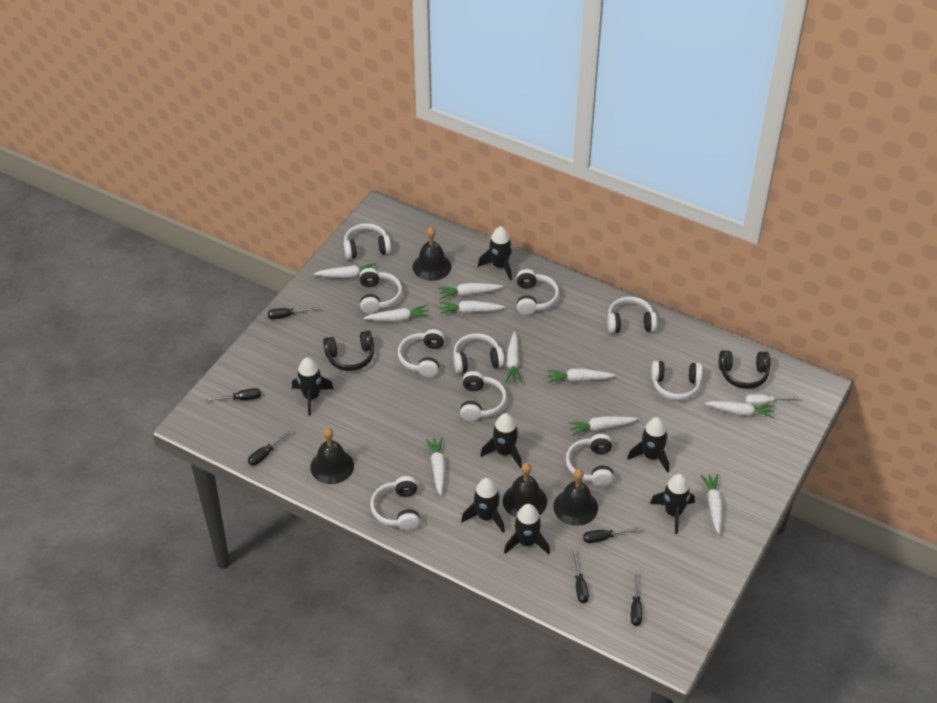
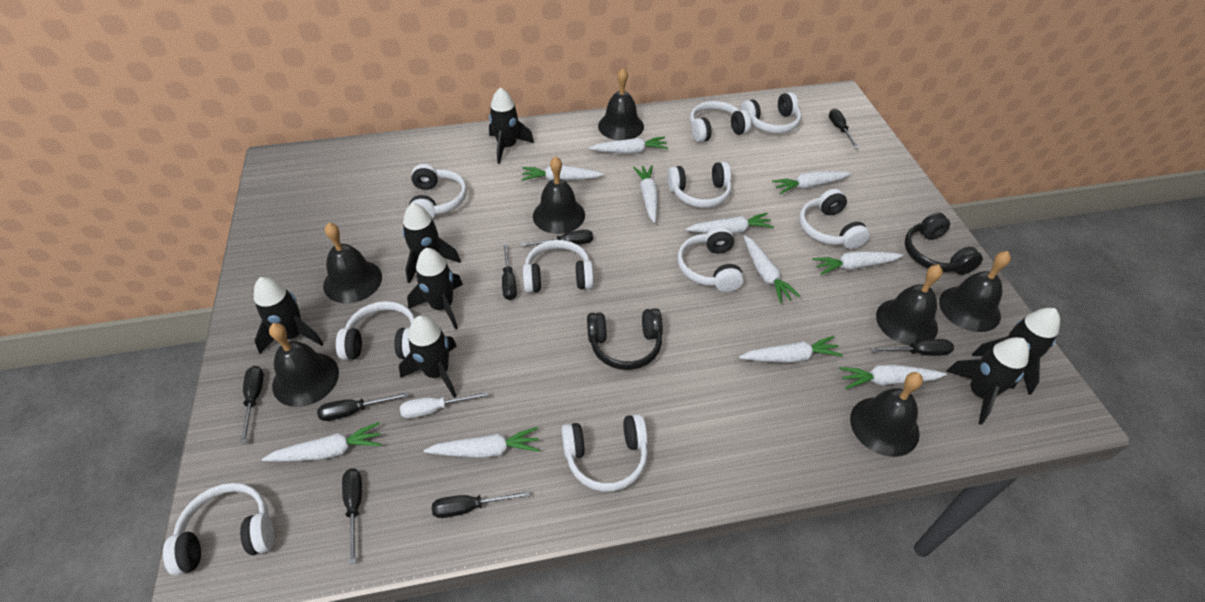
black bell: [310,428,354,484] [413,227,451,281] [503,463,547,517] [553,469,598,526] = 4 -> [269,323,339,407] [323,222,382,303] [533,156,585,234] [598,68,644,140] [850,372,923,457] [876,265,943,346] [939,251,1011,332] = 7
black screwdriver: [205,388,261,402] [248,430,293,465] [268,307,320,319] [572,550,589,603] [583,527,642,543] [631,571,642,626] = 6 -> [240,366,264,444] [317,392,408,421] [342,469,362,564] [432,491,530,518] [502,243,517,300] [521,230,593,246] [829,109,859,148] [871,339,954,356] = 8
white carrot: [314,263,377,278] [364,305,430,322] [426,437,446,496] [438,283,503,299] [440,300,505,314] [505,332,522,383] [547,368,616,383] [568,416,638,436] [701,474,723,535] [705,401,774,419] = 10 -> [262,422,382,462] [424,427,540,458] [521,165,604,181] [589,137,668,154] [633,165,658,223] [685,213,774,234] [739,336,843,363] [744,235,801,303] [772,171,851,194] [813,251,903,275] [839,364,947,389] = 11

